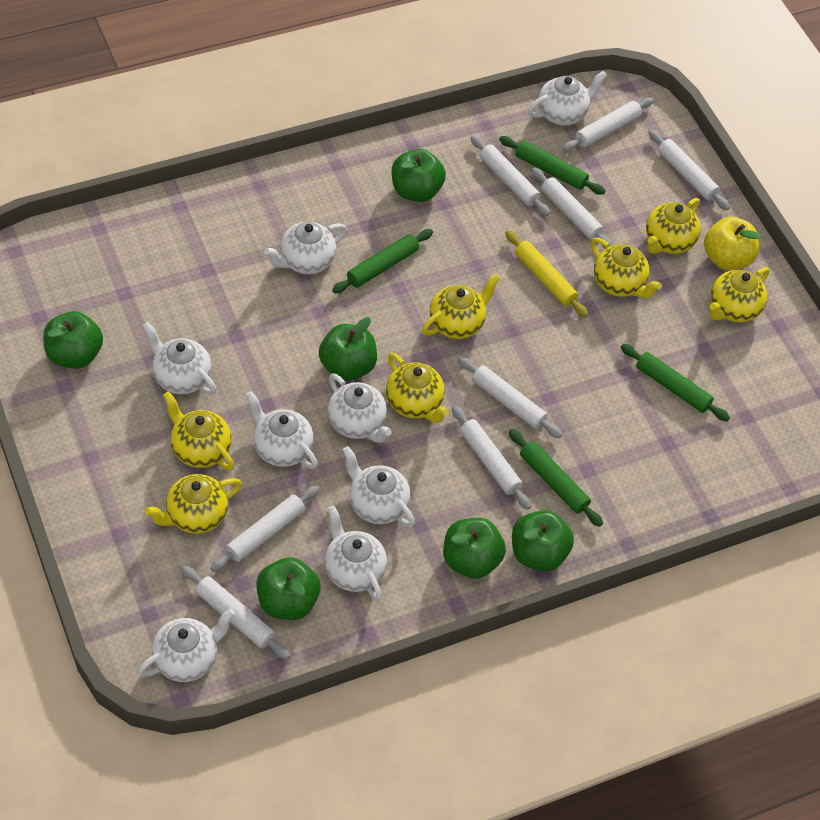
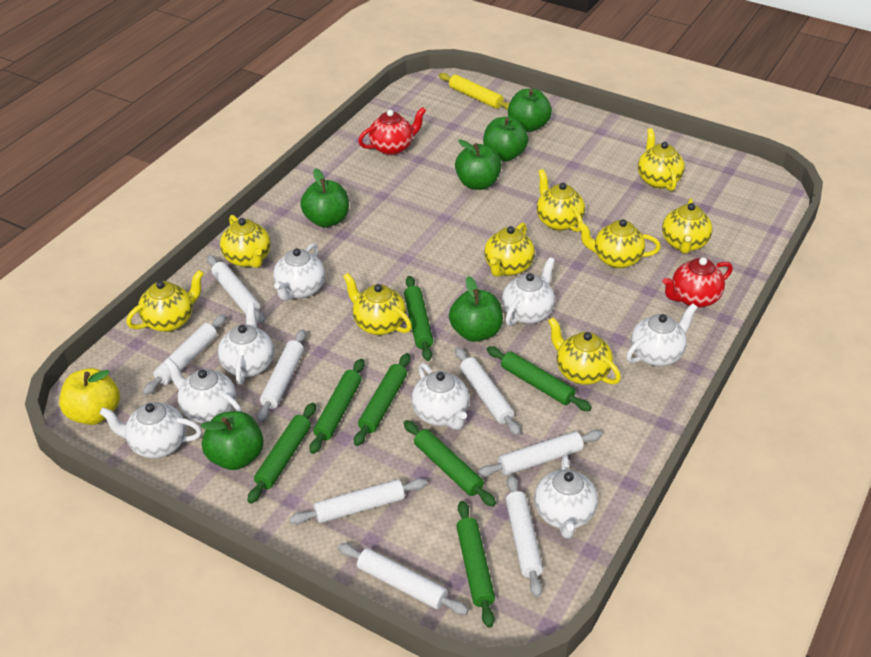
green rolling pin: [332,229,433,293] [499,136,606,195] [509,429,603,527] [620,344,730,421] = 4 -> [247,403,316,504] [309,359,364,454] [354,353,410,446] [404,276,433,361] [404,420,496,507] [456,501,495,628] [487,346,592,411] = 7
red teapot: none = 0 -> [358,107,426,155] [663,257,733,308] = 2
yellow teapot: [145,474,242,534] [163,391,234,470] [386,353,449,423] [422,273,500,339] [590,238,662,298] [646,198,701,254] [709,267,770,322] = 7 -> [126,270,204,332] [220,215,271,268] [343,273,412,335] [484,222,535,277] [537,169,585,232] [548,317,621,385] [577,219,661,269] [638,128,685,191] [662,198,713,254] = 9

